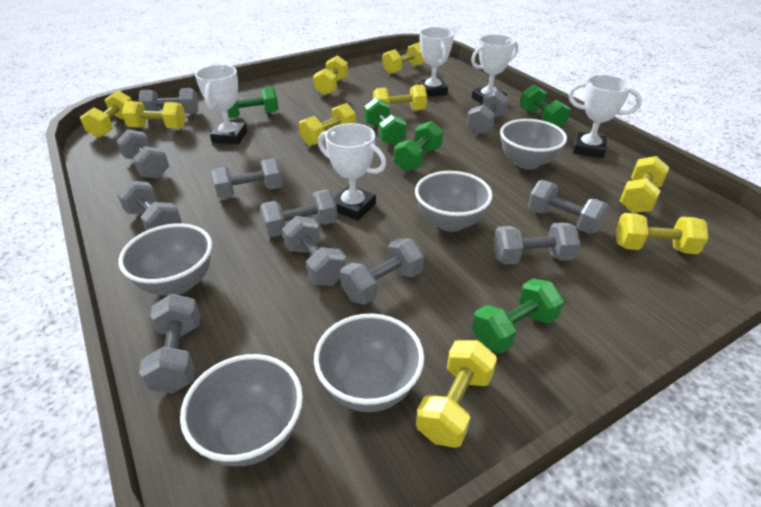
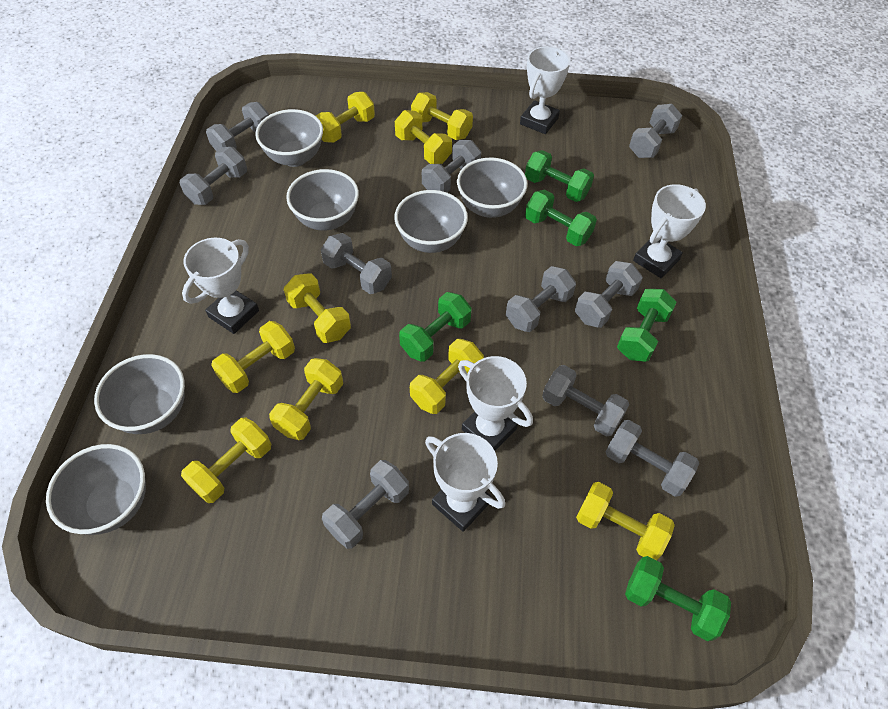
grey bowl: [118,223,212,295] [180,354,303,466] [314,314,424,412] [415,171,493,232] [500,119,567,170] = 5 -> [46,444,146,535] [94,354,185,434] [255,109,323,167] [286,169,359,231] [394,190,468,253] [457,158,528,218] = 6
grey dumbbell: [116,129,169,178] [117,180,182,231] [139,88,199,114] [139,294,200,393] [211,158,283,199] [260,190,338,237] [282,216,346,286] [340,238,424,305] [467,90,509,135] [493,222,581,265] [528,180,609,234] = 11 -> [180,147,247,205] [206,102,269,151] [321,233,392,294] [322,460,409,549] [422,140,481,192] [506,266,576,332] [542,365,629,437] [575,261,643,328] [606,420,699,497] [629,104,682,158] = 10

